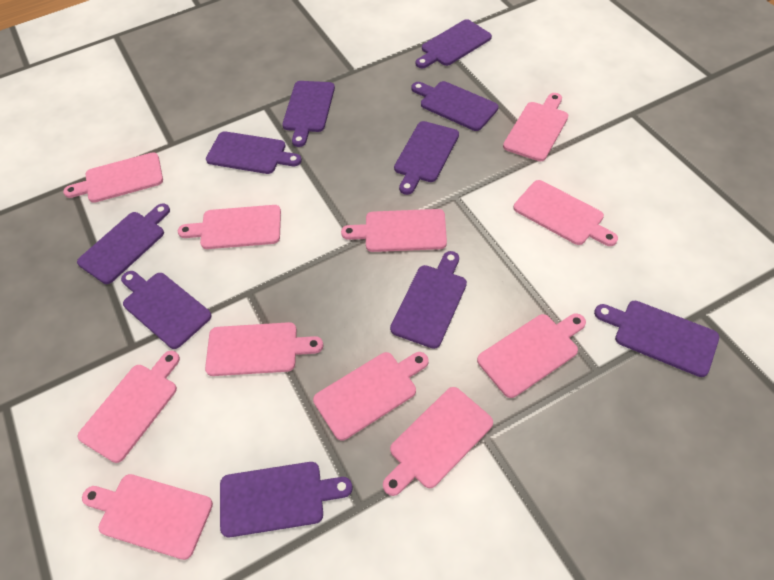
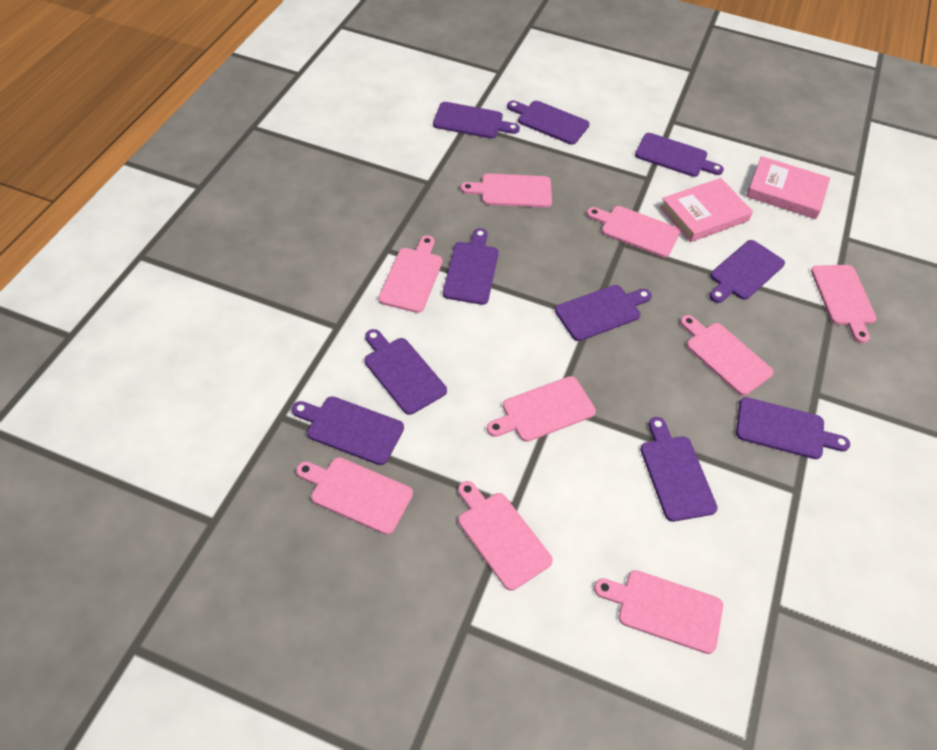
pink book: none = 0 -> [660,178,753,242] [746,156,830,219] = 2
pink cutting board: [63,152,163,203] [77,351,180,463] [82,474,213,560] [178,205,281,249] [205,322,323,376] [313,352,428,441] [341,209,447,252] [383,387,493,496] [477,313,586,398] [503,93,569,161] [514,180,618,246] = 11 -> [296,457,413,535] [378,235,443,313] [458,481,553,591] [461,173,552,208] [487,376,596,442] [587,206,680,257] [594,570,723,654] [680,315,774,396] [811,265,877,343] = 9

